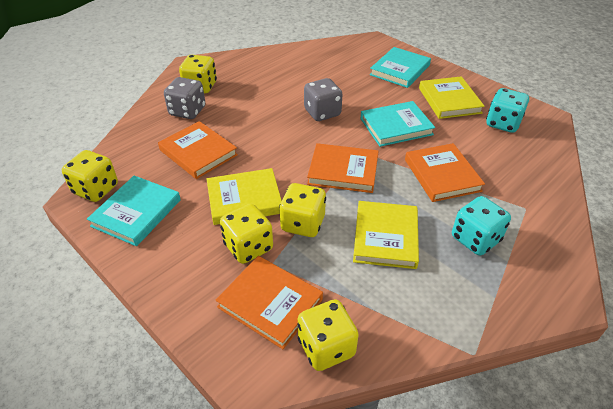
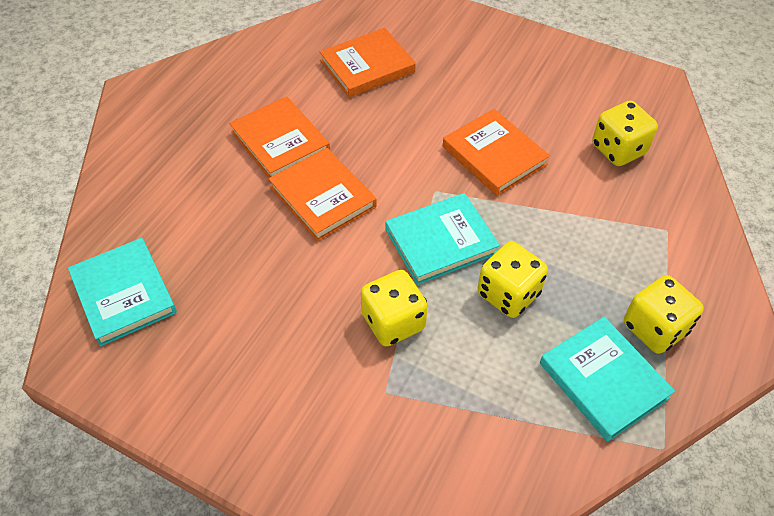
grey dice: [164,77,205,119] [304,78,343,121] = 2 -> none = 0
turquoise dice: [452,196,511,255] [486,88,529,133] = 2 -> none = 0
yellow book: [207,168,282,225] [353,201,419,269] [419,76,485,119] = 3 -> none = 0
yellow dice: [62,150,118,202] [179,55,217,93] [220,204,273,264] [279,183,326,237] [297,299,359,371] = 5 -> [361,270,428,347] [478,241,548,318] [592,101,658,166] [624,275,704,354] = 4

